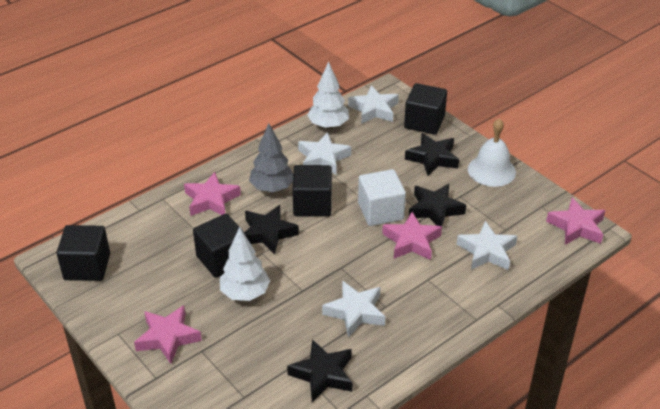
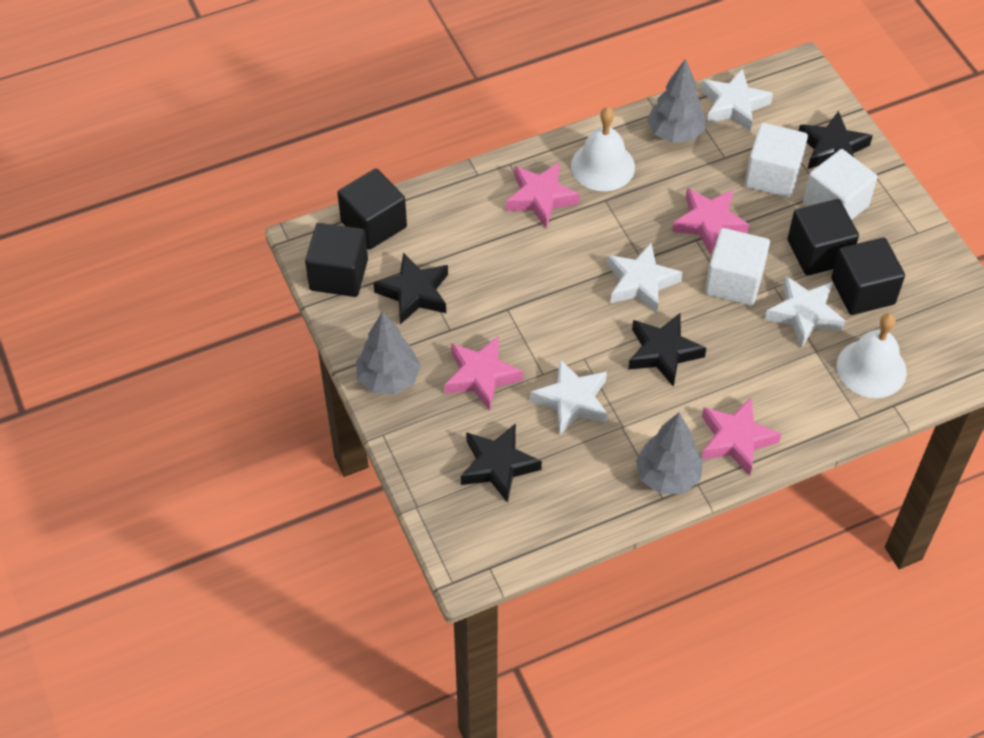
grey tree: [249,123,293,192] = 1 -> [356,311,421,395] [636,413,703,494] [647,59,706,143] = 3
white bell: [468,118,516,187] = 1 -> [571,107,635,191] [837,313,907,398] = 2
white cube: [358,169,406,226] = 1 -> [705,228,770,306] [745,123,808,198] [803,149,878,220] = 3
white tree: [220,227,270,301] [307,61,349,129] = 2 -> none = 0

